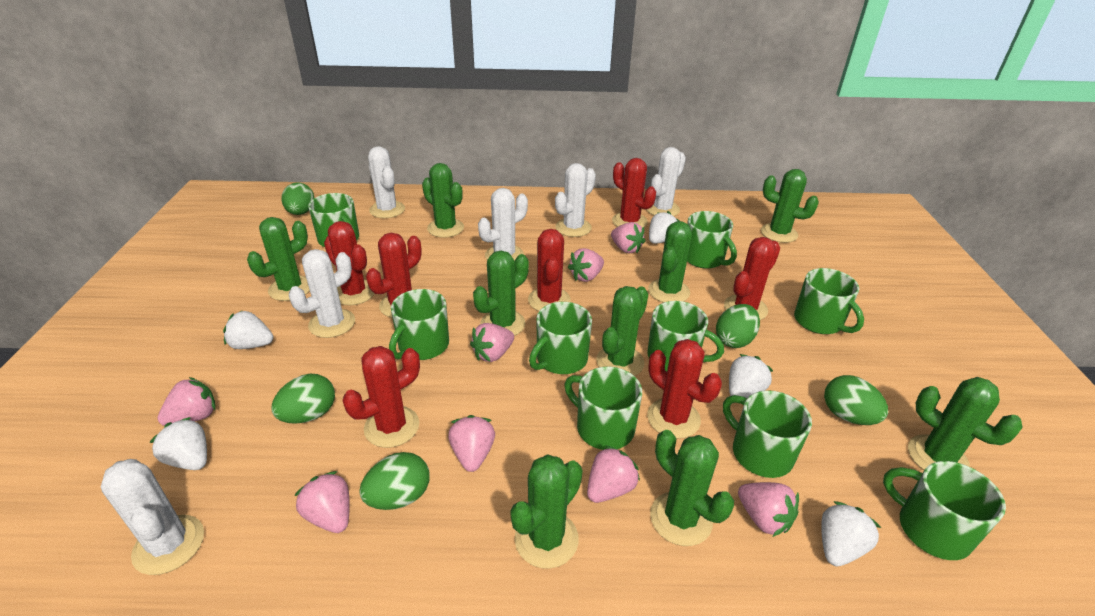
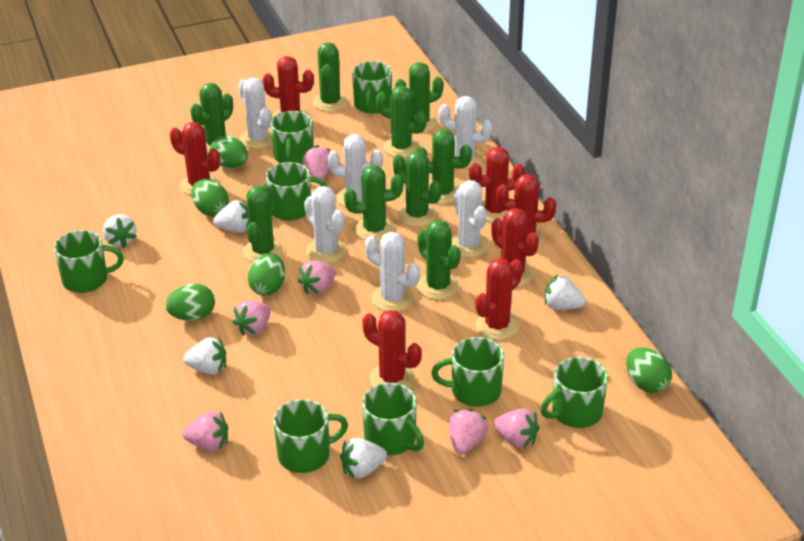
green mug: [308,193,359,247] [389,289,449,360] [529,302,592,374] [564,366,642,450] [648,301,724,371] [687,211,737,269] [723,390,812,478] [794,268,864,334] [883,461,1006,560] = 9 -> [54,230,124,293] [266,162,327,221] [270,111,313,165] [273,399,348,473] [352,61,392,114] [362,383,424,455] [431,337,504,407] [540,357,608,428] = 8
pink strawberry: [157,377,215,426] [294,471,350,533] [448,415,495,472] [470,323,514,362] [568,248,604,282] [587,445,640,503] [611,222,645,253] [738,482,799,537] = 8 -> [182,412,228,451] [232,300,271,336] [298,261,336,295] [302,145,331,180] [449,409,488,454] [494,408,539,448] = 6

